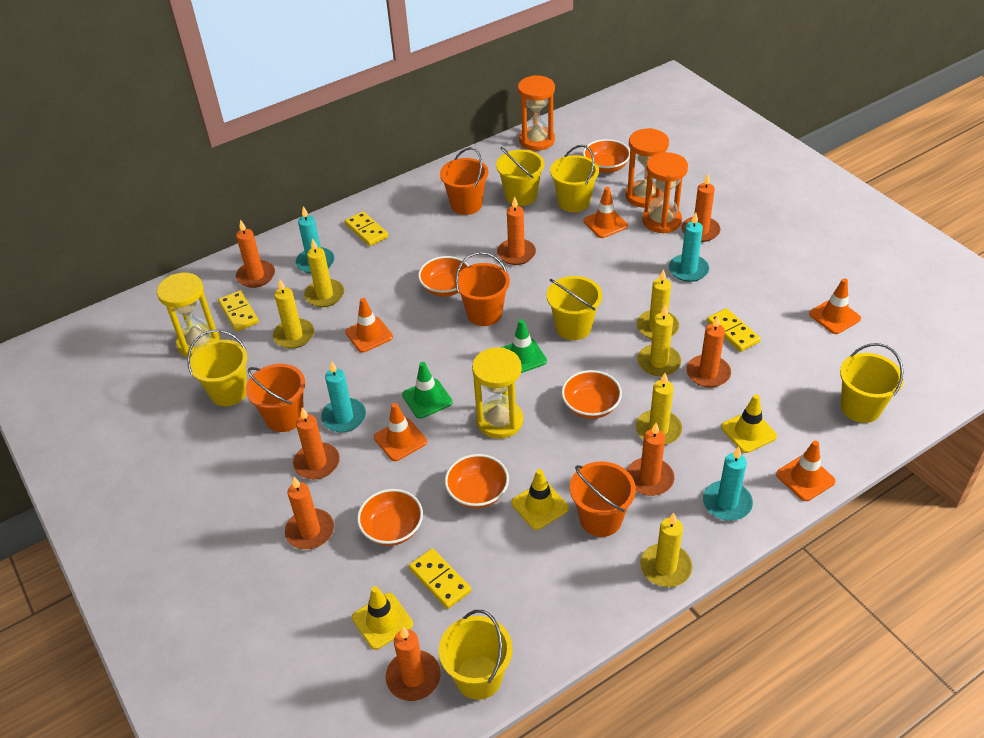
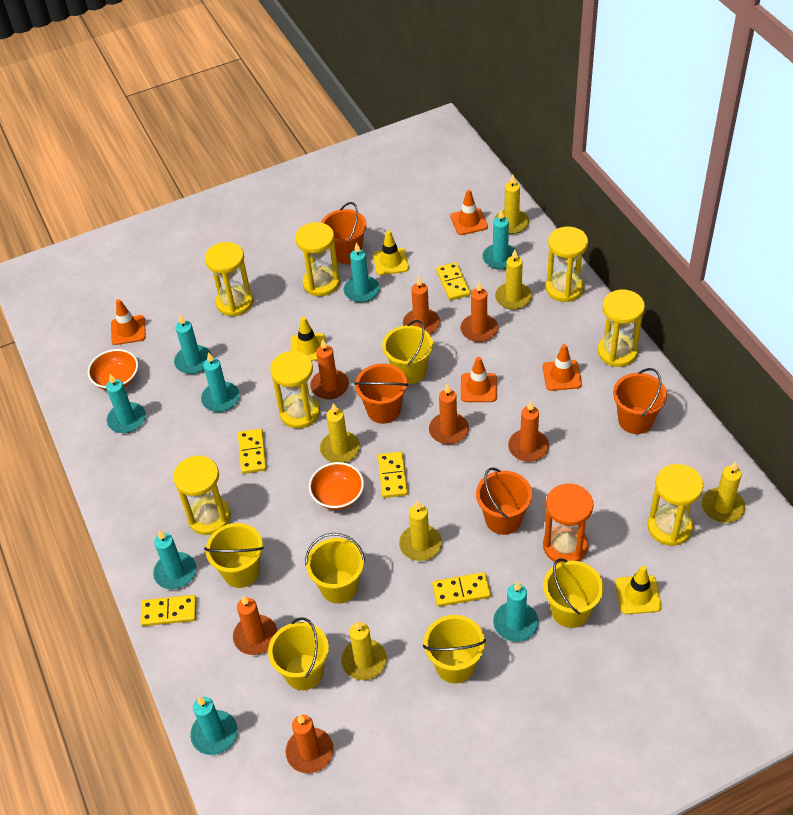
green traffic cone: [402,362,453,419] [501,319,547,373] = 2 -> none = 0
orange bowl: [357,489,423,546] [418,256,469,297] [445,454,509,508] [561,370,622,419] [583,139,630,173] = 5 -> [88,349,138,390] [309,462,364,510] = 2
orange candle: [236,220,275,288] [285,477,334,549] [293,408,340,479] [386,627,441,701] [497,197,536,265] [627,423,674,496] [681,174,721,242] [687,315,731,388] = 8 -> [233,596,277,655] [286,715,333,773] [310,339,349,399] [403,277,440,334] [429,384,469,445] [460,282,498,342] [508,401,549,462] = 7
orange hourglass: [518,75,555,151] [626,128,669,208] [642,152,688,234] = 3 -> [543,483,593,563] = 1
orange traffic cone: [345,298,393,353] [374,403,427,461] [583,187,628,238] [776,441,836,501] [809,279,861,334] = 5 -> [111,299,146,345] [450,190,488,235] [461,357,497,402] [543,344,582,391] = 4
turquoise candle: [296,206,334,274] [321,361,366,433] [669,213,709,282] [703,447,753,521] = 4 -> [106,374,146,433] [153,530,196,589] [174,315,211,374] [190,696,238,755] [201,352,240,412] [344,242,380,303] [482,210,519,270] [493,581,539,642] = 8
yellow domino: [218,291,259,332] [345,211,388,246] [409,548,471,609] [707,308,761,352] = 4 -> [140,595,196,626] [238,429,267,474] [378,452,408,498] [432,572,491,607] [436,262,471,300] = 5
yellow hourglass: [157,273,220,358] [472,347,523,439] = 2 -> [173,455,231,535] [205,242,254,316] [270,351,320,428] [295,222,340,296] [546,227,588,302] [598,290,645,367] [648,464,703,546] = 7

